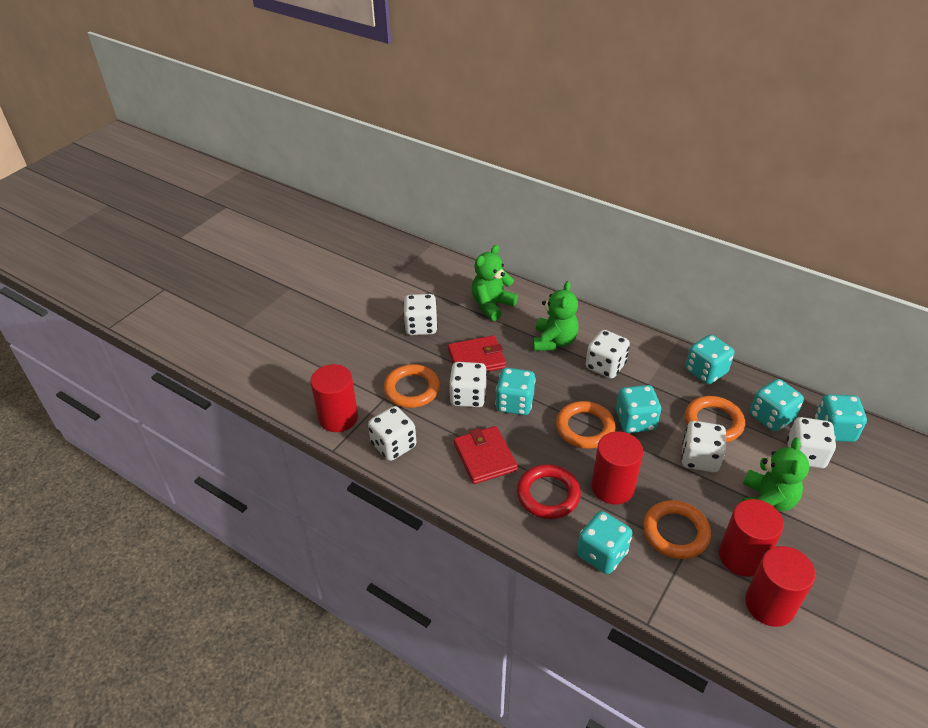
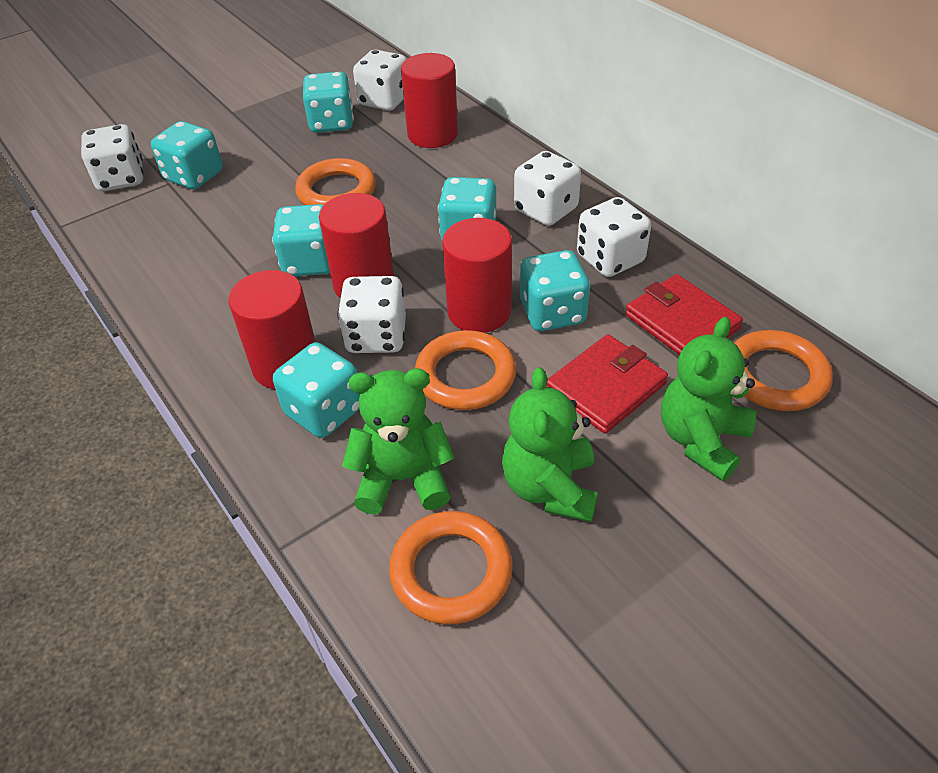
red ring: [517,464,581,519] = 1 -> none = 0
white dice: [368,406,416,461] [403,294,438,335] [449,362,487,407] [586,330,630,379] [681,421,726,472] [787,417,836,468] = 6 -> [81,124,144,191] [337,276,406,353] [353,50,406,111] [514,151,581,226] [577,197,651,277] = 5

